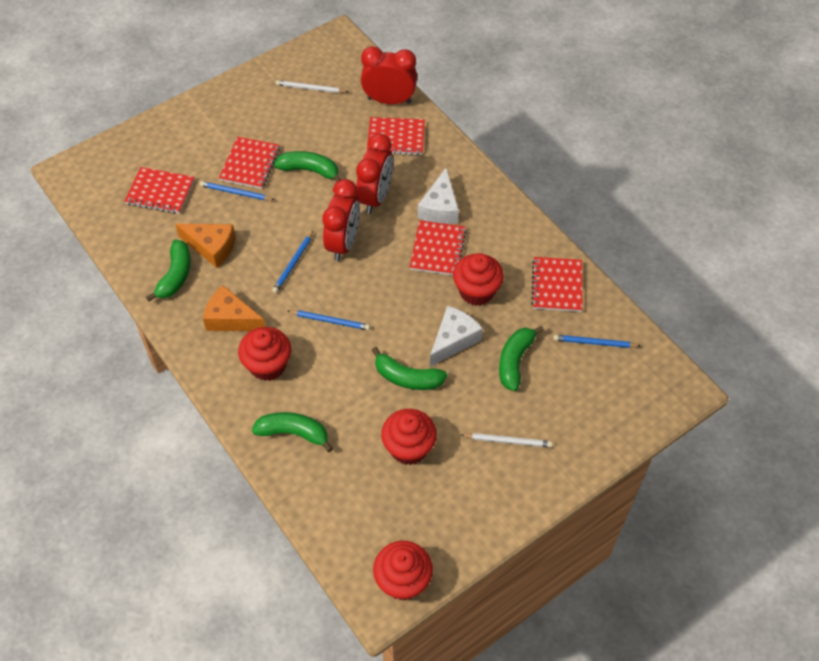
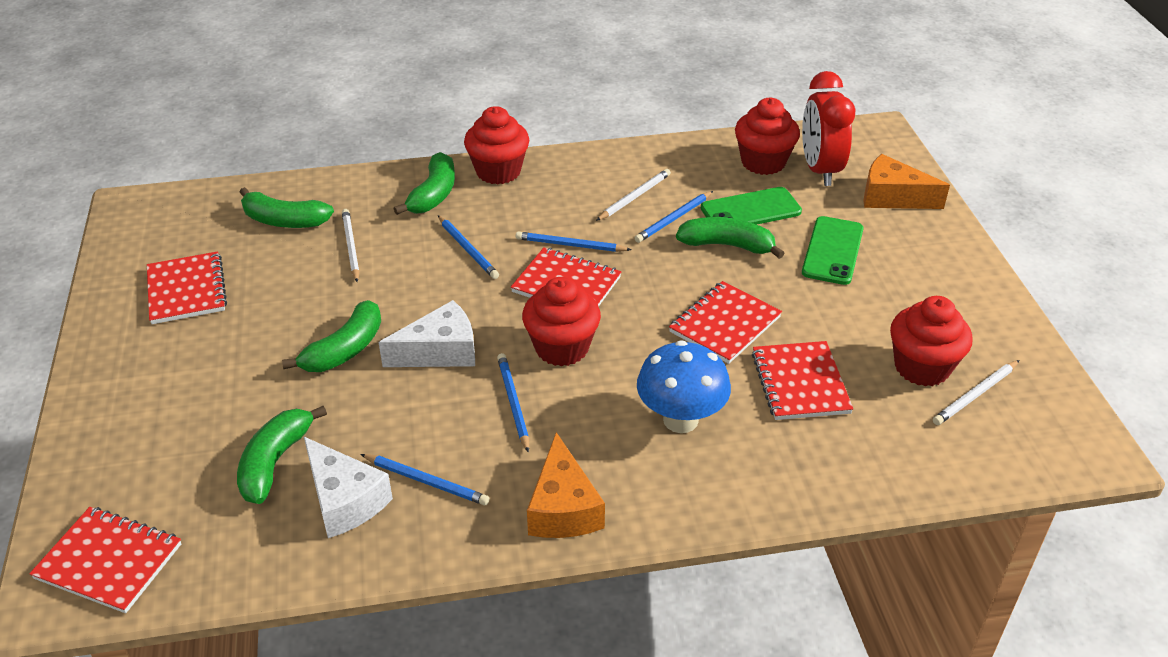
blue mushroom: none = 0 -> [637,340,731,433] = 1
blue pencil: [200,181,275,200] [272,231,313,293] [288,310,370,330] [554,335,640,348] = 4 -> [361,454,489,505] [438,215,499,279] [497,353,529,453] [516,231,631,252] [635,191,713,243] = 5
green phone: none = 0 -> [701,187,802,225] [802,216,864,285] = 2
red clock: [322,179,360,261] [356,133,393,214] [361,46,417,104] = 3 -> [802,71,856,186] = 1
white pencil: [276,80,349,93] [461,433,553,448] = 2 -> [342,209,360,282] [596,169,671,221] [933,360,1019,425] = 3

